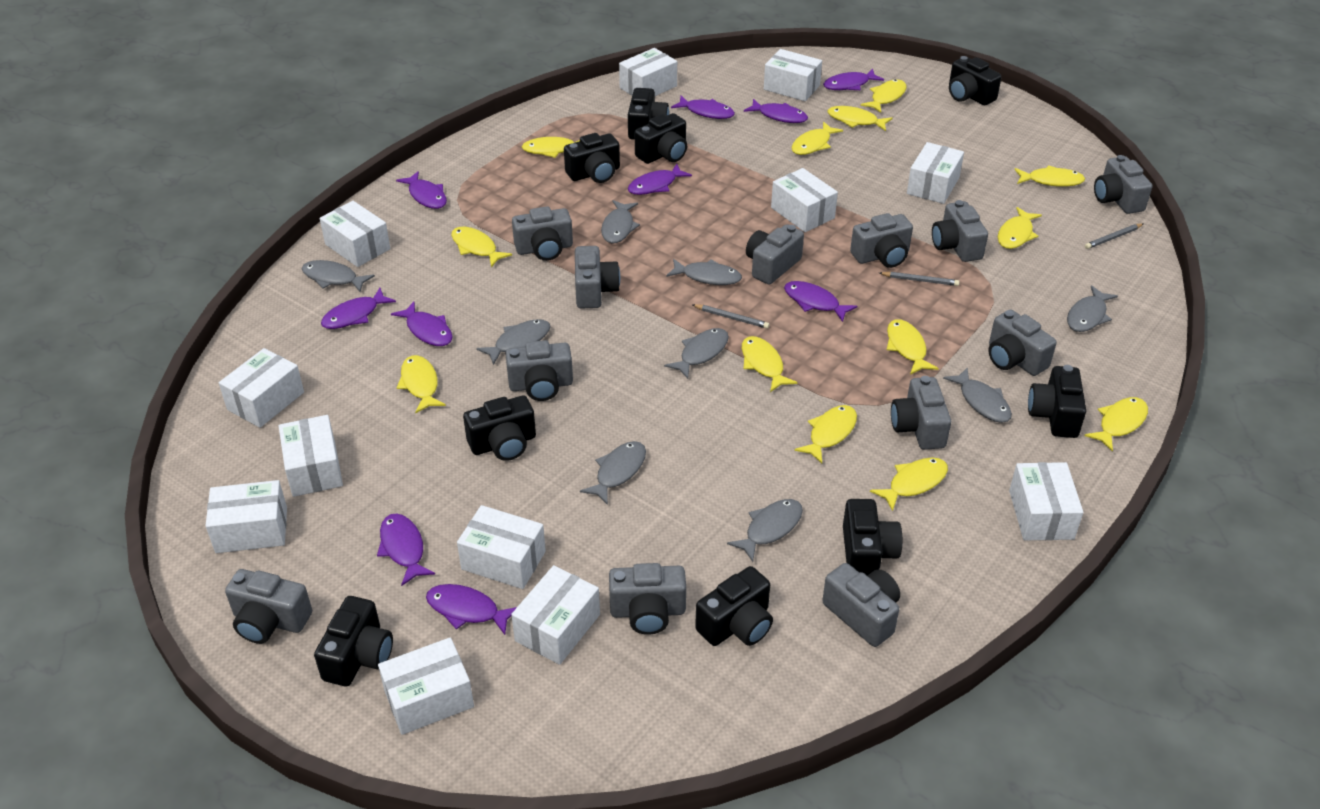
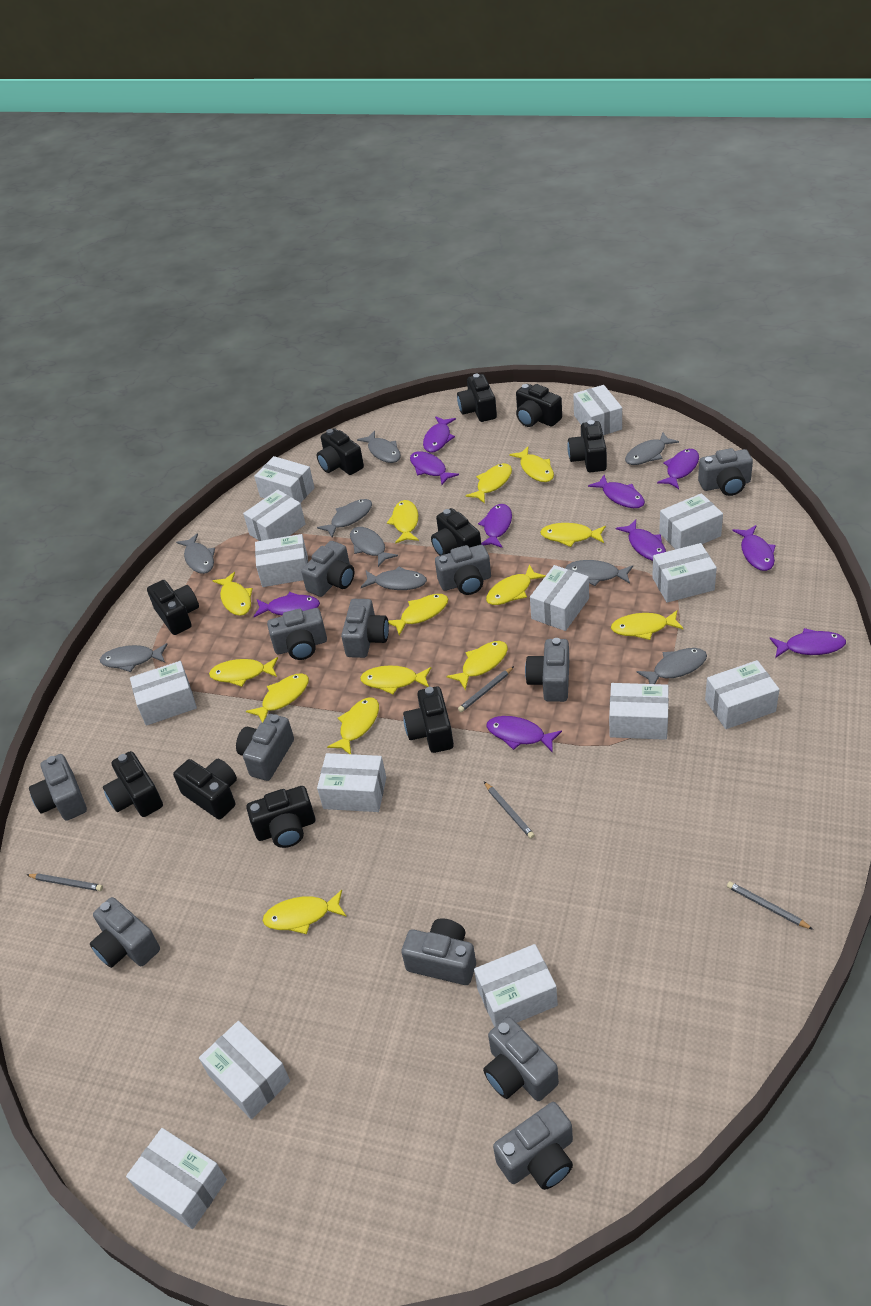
black camera: [314,596,393,686] [463,395,536,461] [564,133,620,183] [628,88,669,140] [635,113,687,164] [695,566,773,646] [843,499,903,575] [949,56,1002,105] [1028,365,1086,438] = 9 -> [103,751,163,817] [147,580,199,635] [173,759,237,819] [246,786,315,848] [317,428,364,475] [403,686,454,753] [431,508,481,556] [457,374,497,422] [516,384,562,427] [567,420,607,472] = 10
grey pencil: [693,304,770,329] [879,272,960,286] [1085,223,1144,249] = 3 -> [27,873,103,891] [458,666,514,712] [484,782,535,839] [727,881,814,930] = 4
white box: [205,480,287,553] [219,348,304,428] [279,415,343,497] [320,201,390,267] [378,637,474,735] [457,505,546,589] [511,565,600,665] [619,48,677,96] [764,49,822,101] [771,168,838,232] [907,142,964,204] [1009,462,1083,540] = 12 -> [126,1128,227,1229] [130,661,197,726] [199,1021,290,1119] [243,490,306,541] [254,456,315,503] [255,534,308,587] [317,753,386,812] [474,944,558,1027] [530,565,589,631] [573,385,622,435] [609,683,669,740] [652,543,717,603] [659,493,723,549] [705,660,779,729] = 14
yellow fish: [397,355,446,414] [451,227,512,267] [522,137,580,158] [742,336,798,392] [792,122,843,155] [794,405,857,464] [828,106,893,131] [860,79,907,113] [870,457,948,511] [887,319,939,375] [998,207,1042,249] [1015,165,1085,187] [1084,397,1148,452] = 13 -> [209,657,278,687] [212,572,253,616] [246,673,309,723] [262,890,346,934] [327,697,379,754] [360,665,431,694] [387,500,419,544] [388,594,448,636] [446,641,508,690] [465,463,512,504] [486,564,545,605] [509,447,554,482] [540,523,606,547] [611,610,683,640] = 14

